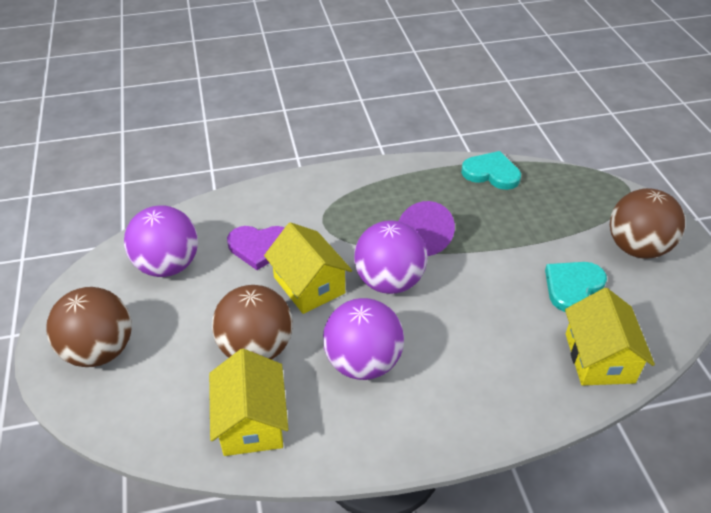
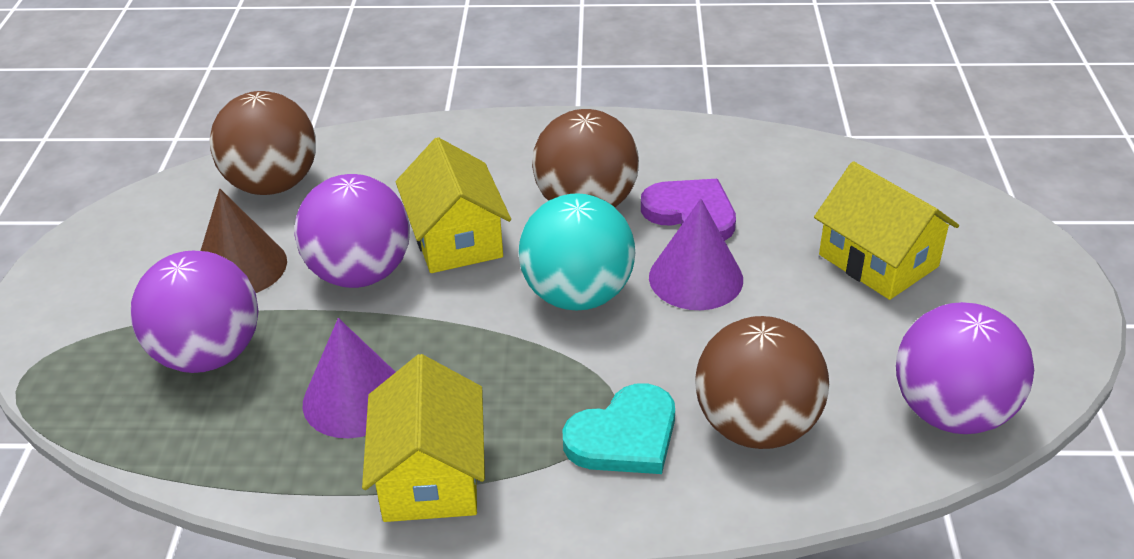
brown cone: none = 0 -> [201,189,287,293] = 1
purple cone: [399,201,455,256] = 1 -> [303,318,395,438] [649,199,743,310] = 2
turquoise ball: none = 0 -> [518,193,635,310] = 1
turquoise heart: [461,151,521,190] [545,262,607,312] = 2 -> [562,383,675,474] = 1

